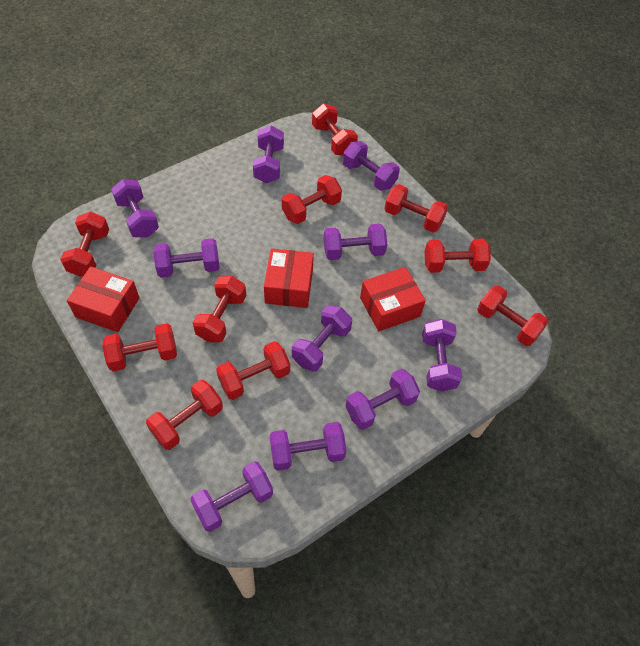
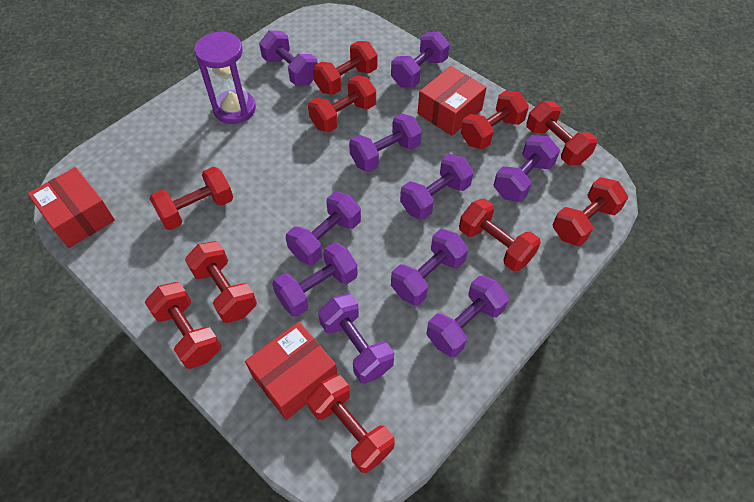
purple hourglass: none = 0 -> [194,32,256,124] = 1

